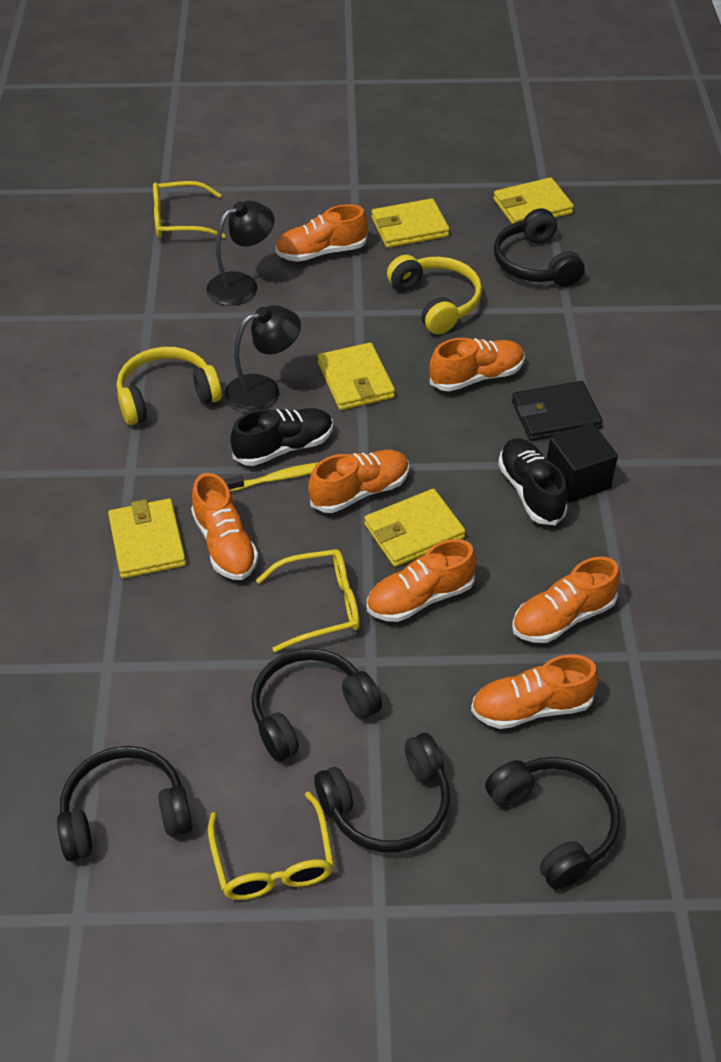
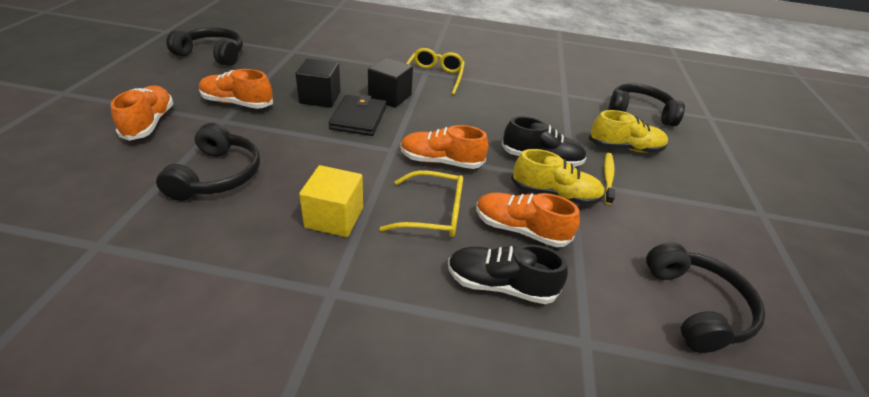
black cube: [547,423,618,503] = 1 -> [295,58,341,108] [368,57,413,108] = 2
black headphones: [57,746,193,862] [251,648,382,761] [314,733,450,852] [485,757,620,890] [494,208,585,287] = 5 -> [156,123,260,201] [166,28,243,66] [609,83,685,127] [646,242,765,353] = 4
black lamp: [206,201,275,306] [225,305,301,413] = 2 -> none = 0
orange shoe: [191,473,258,580] [275,204,368,262] [308,450,409,513] [367,539,477,622] [429,338,525,392] [471,654,599,729] [512,557,620,643] = 7 -> [111,86,174,141] [199,69,273,109] [400,125,488,169] [476,193,580,247] = 4
yellow cube: none = 0 -> [299,165,363,237] = 1
yellow glasses: [153,181,225,239] [208,791,334,900] [256,549,360,652] = 3 -> [379,170,463,237] [406,48,465,95] = 2
yellow headphones: [117,347,222,425] [387,255,482,334] = 2 -> none = 0
yellow shoe: none = 0 -> [511,149,605,205] [589,110,668,153] = 2
yellow wallet: [108,499,186,579] [318,343,395,410] [364,489,466,567] [372,198,449,248] [493,177,574,224] = 5 -> none = 0

